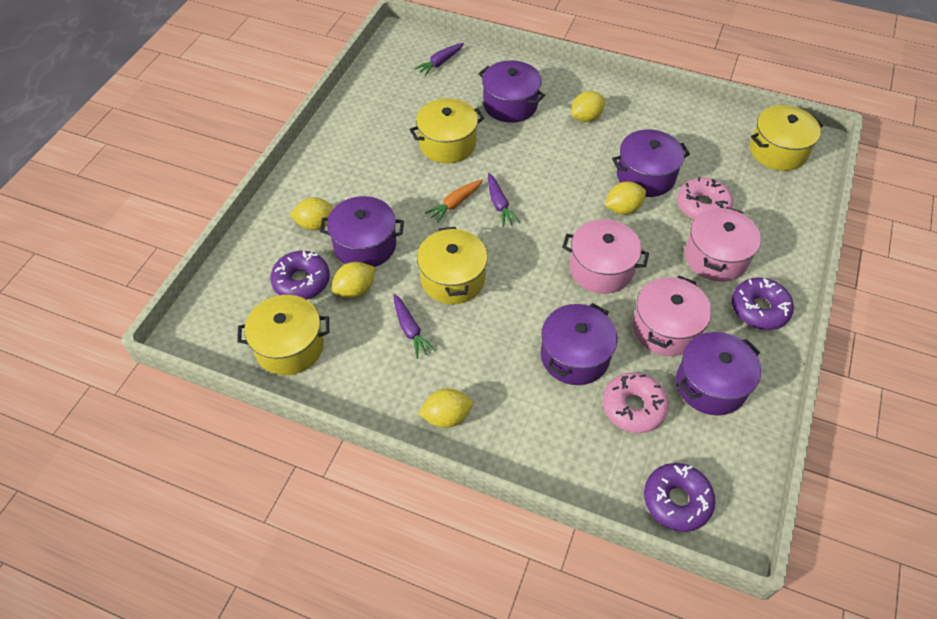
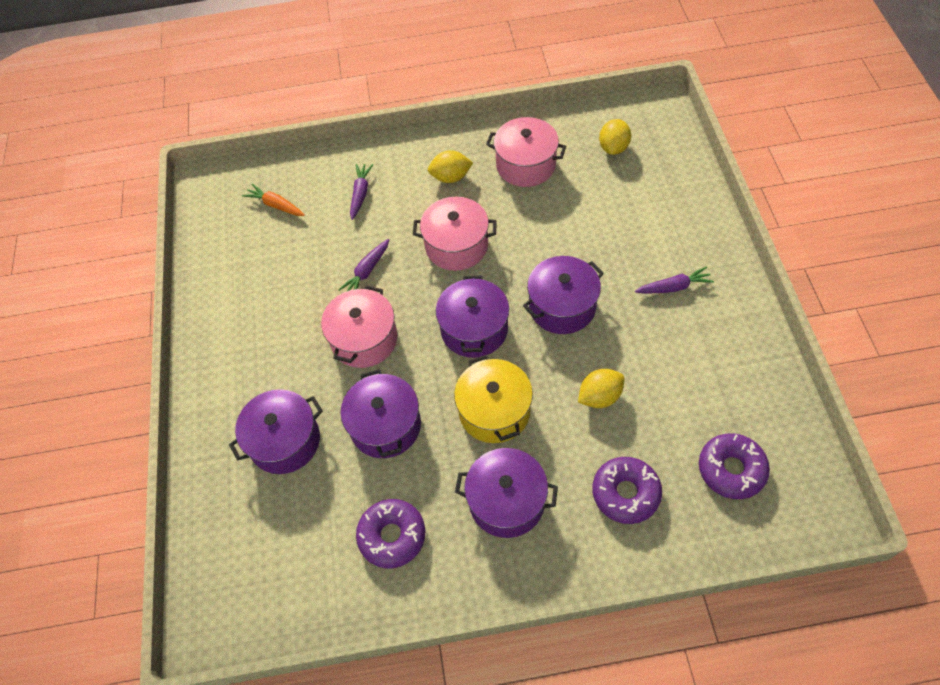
pink donut: [603,373,669,433] [677,177,733,219] = 2 -> none = 0
yellow lemon: [290,197,334,230] [332,262,375,298] [418,389,473,428] [571,91,605,122] [605,182,646,214] = 5 -> [428,150,473,183] [578,369,624,408] [599,119,631,155] = 3
yellow pot: [237,295,330,375] [409,98,484,163] [417,227,488,304] [750,105,823,171] = 4 -> [454,355,533,443] = 1

